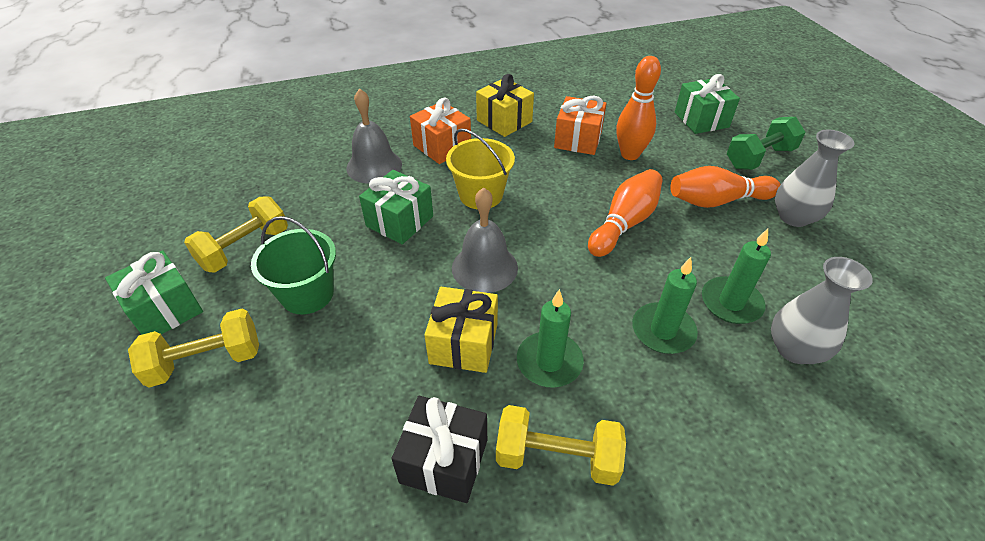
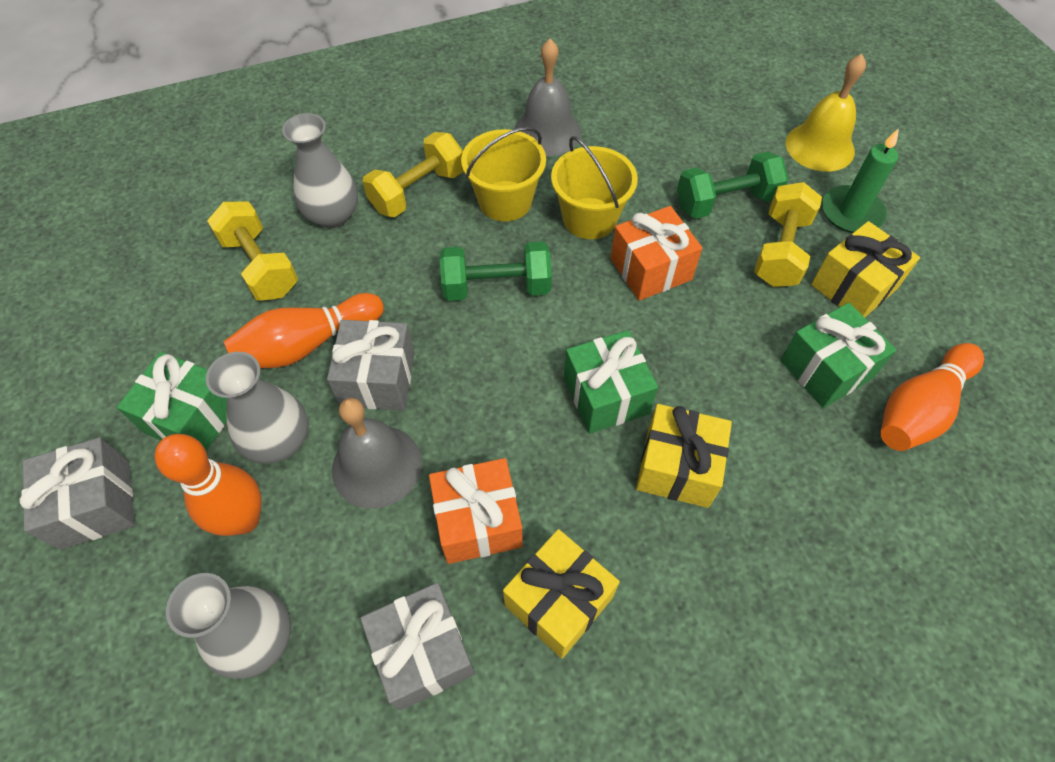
black gift: [391,396,487,503] = 1 -> none = 0
green bucket: [251,216,336,314] = 1 -> none = 0
green candle: [517,289,584,388] [632,257,698,354] [702,229,771,324] = 3 -> [822,128,899,233] = 1
green dumbbell: [727,117,806,170] = 1 -> [440,242,552,301] [677,152,789,219] = 2
grey gift: none = 0 -> [20,438,135,550] [327,320,415,410] [360,583,475,711] = 3
grey vase: [771,257,873,364] [775,130,855,227] = 2 -> [166,573,291,679] [206,352,308,464] [282,113,358,228] = 3
yellow bell: none = 0 -> [786,54,866,172] = 1
yellow bucket: [446,128,515,209] = 1 -> [461,127,546,221] [551,136,638,239] = 2
yellow gift: [424,287,498,373] [476,74,534,137] = 2 -> [503,529,620,659] [636,404,732,508] [811,221,920,317] = 3

